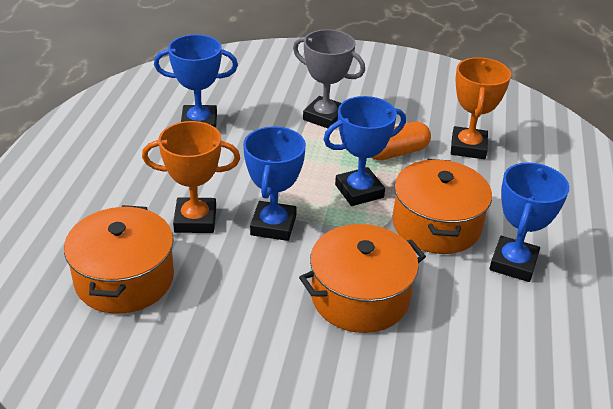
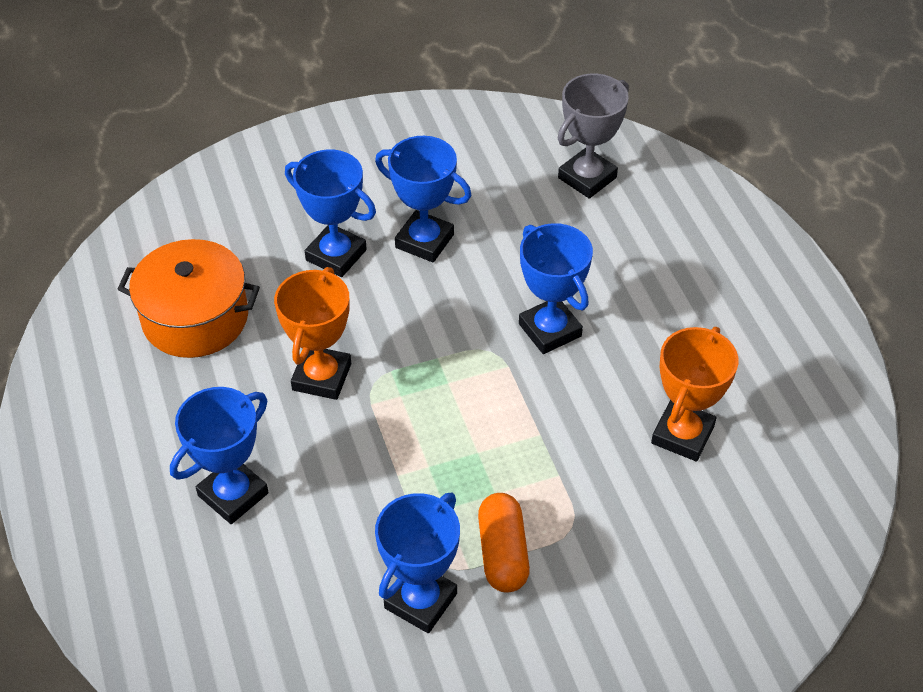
blue trophy: [154,34,238,128] [243,126,306,241] [323,96,406,206] [489,162,569,282] = 4 -> [170,387,269,524] [285,150,376,277] [375,136,472,262] [375,492,460,633] [519,223,593,354] = 5
orange pot: [64,205,174,314] [299,224,426,333] [392,159,492,254] = 3 -> [118,239,260,358] = 1

